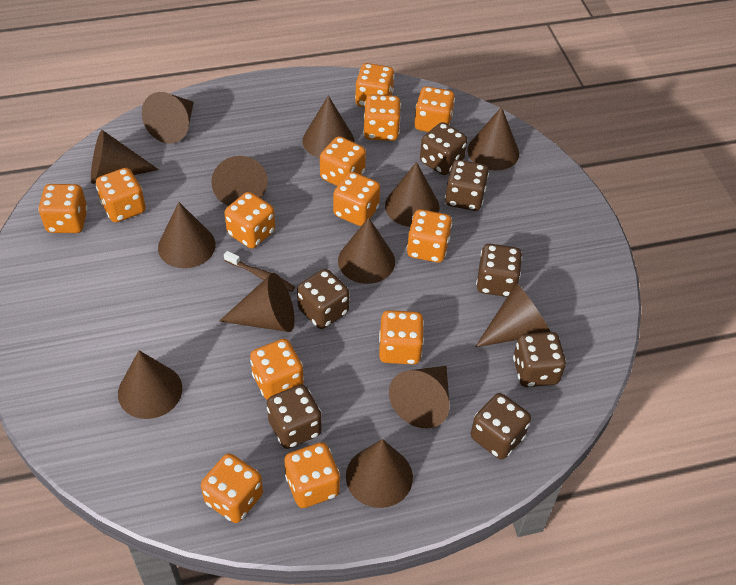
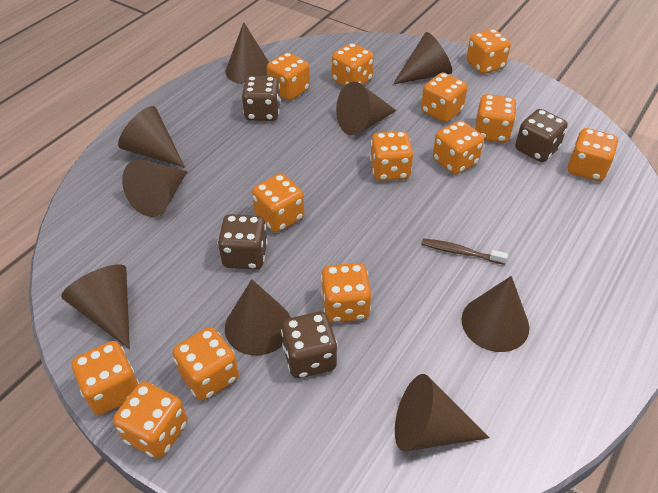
brown cone: [91,130,159,184] [118,350,182,419] [142,92,193,144] [158,202,216,268] [211,156,268,206] [220,273,295,332] [302,95,354,158] [338,217,395,284] [346,439,413,508] [385,162,439,227] [389,366,450,429] [467,107,519,170] [475,283,550,347] = 13 -> [61,264,130,349] [118,106,185,168] [122,159,187,217] [225,22,269,84] [225,279,291,356] [336,82,397,136] [393,32,452,85] [395,374,490,452] [461,276,529,352] = 9
brown dice: [267,384,322,449] [297,269,349,329] [420,122,467,175] [445,160,489,211] [471,393,531,459] [476,244,522,297] [513,332,566,387] = 7 -> [218,214,268,269] [242,76,281,121] [281,312,338,378] [515,109,568,162] = 4

